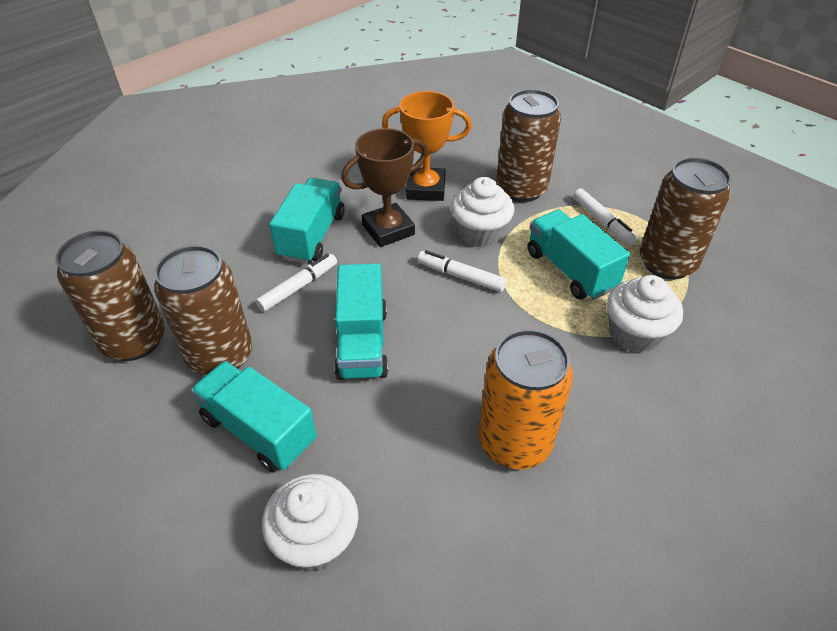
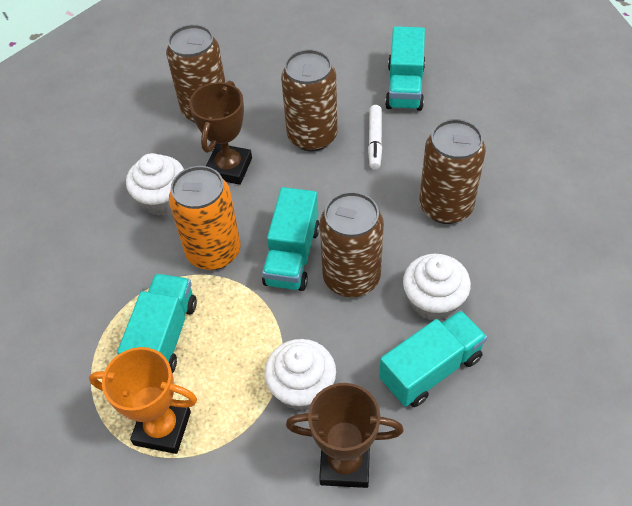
brown trophy: [341,128,428,247] = 1 -> [189,81,252,185] [286,383,404,488] = 2
white marker: [256,254,337,312] [418,250,507,292] [573,188,637,245] = 3 -> [368,105,382,170] = 1

